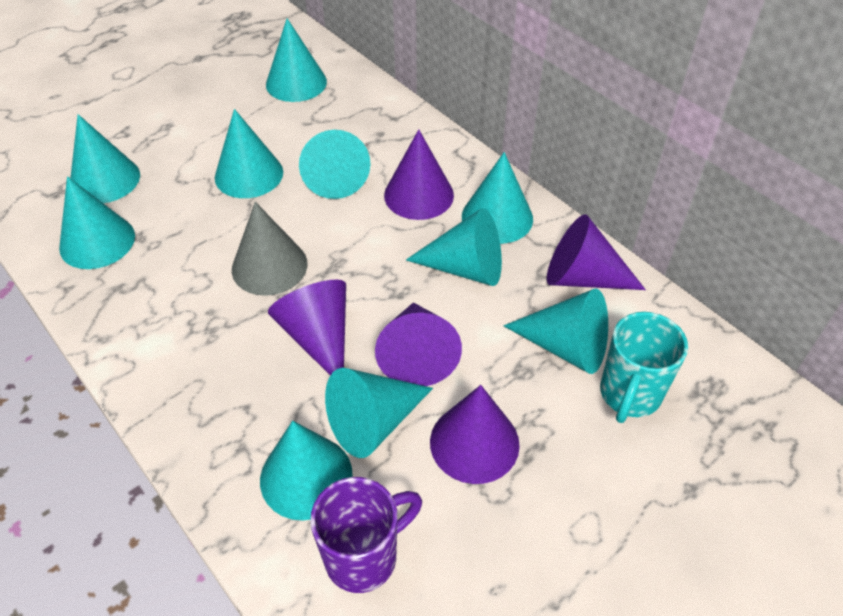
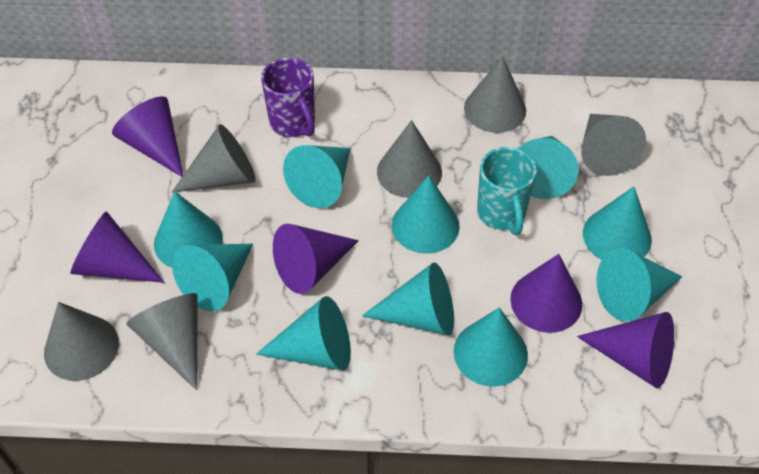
grey cone: [232,202,307,296] = 1 -> [44,302,119,381] [126,293,198,390] [172,124,256,193] [377,120,442,198] [464,56,526,133] [581,114,646,176] = 6

